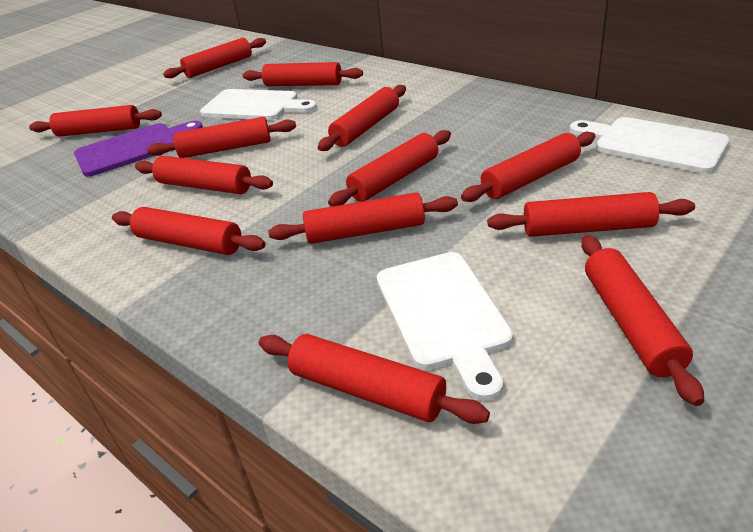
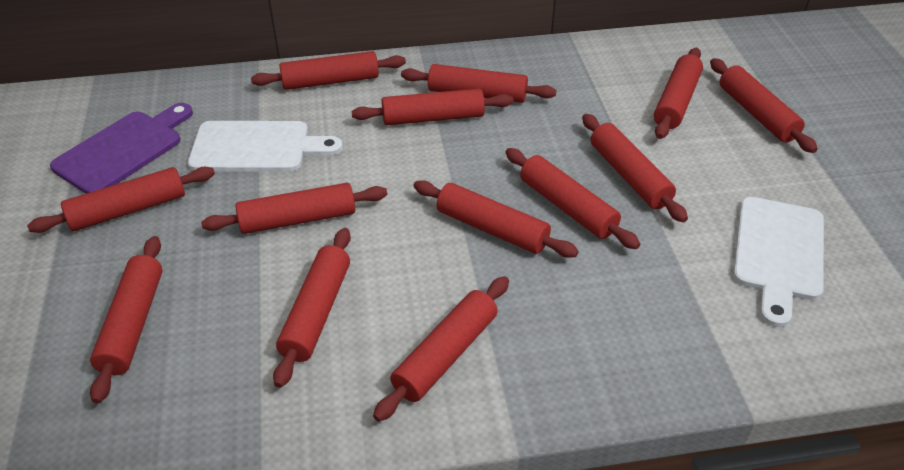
white cutting board: [200,89,317,120] [377,252,513,401] [569,117,730,173] = 3 -> [188,121,343,172] [733,197,824,327] = 2

